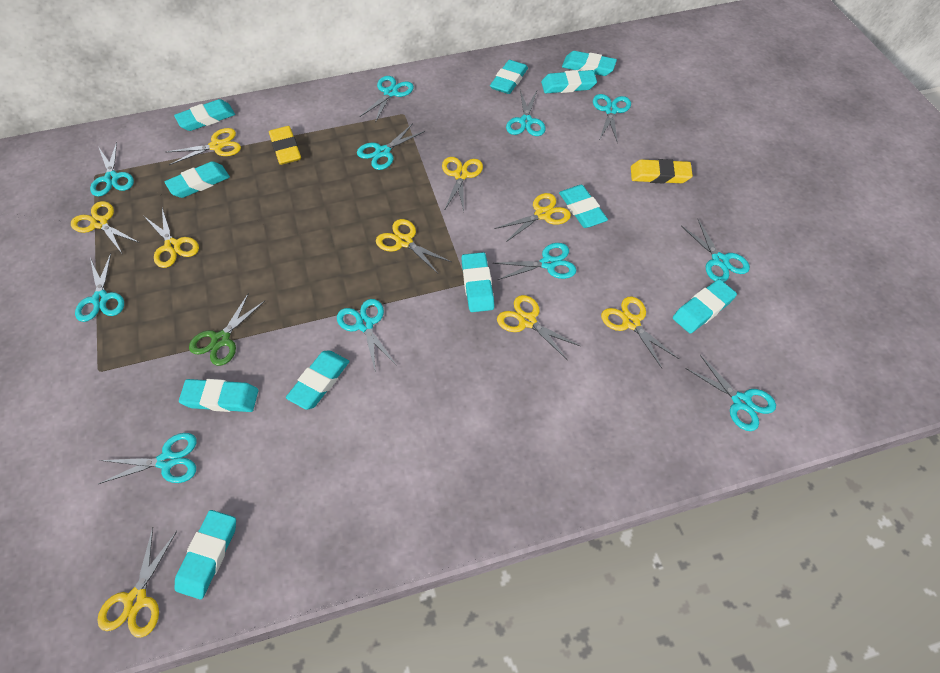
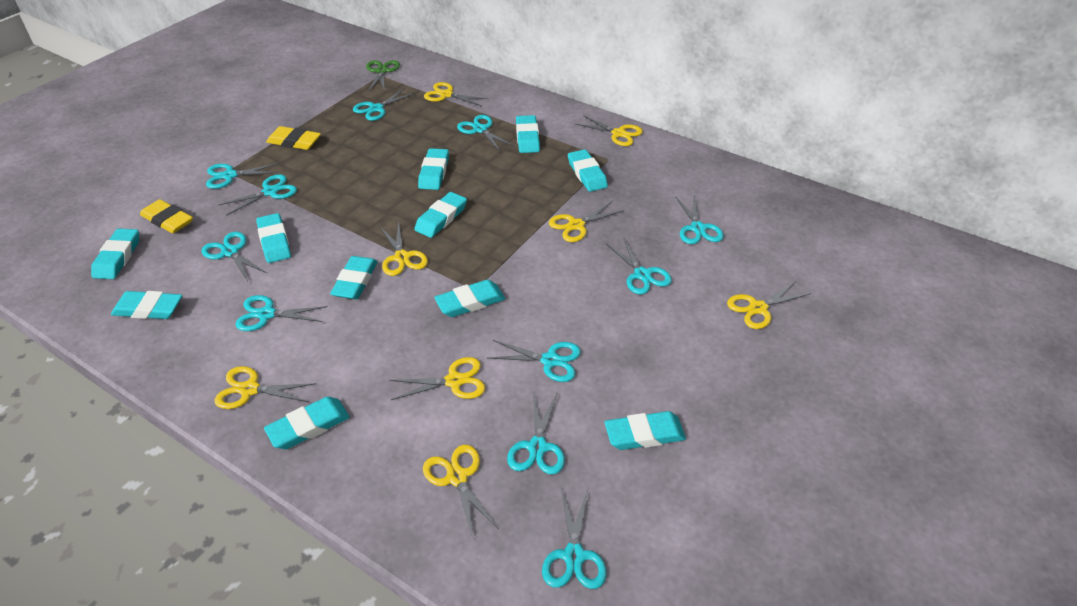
yellow scissors: [71,201,140,253] [97,527,177,638] [144,208,199,268] [167,128,241,165] [376,219,452,273] [442,157,483,211] [494,193,571,242] [497,295,580,359] [601,296,679,368] = 9 -> [214,366,316,409] [379,221,428,276] [389,357,485,400] [423,445,498,539] [424,82,489,106] [549,202,624,242] [575,115,643,146] [727,281,811,329] = 8

